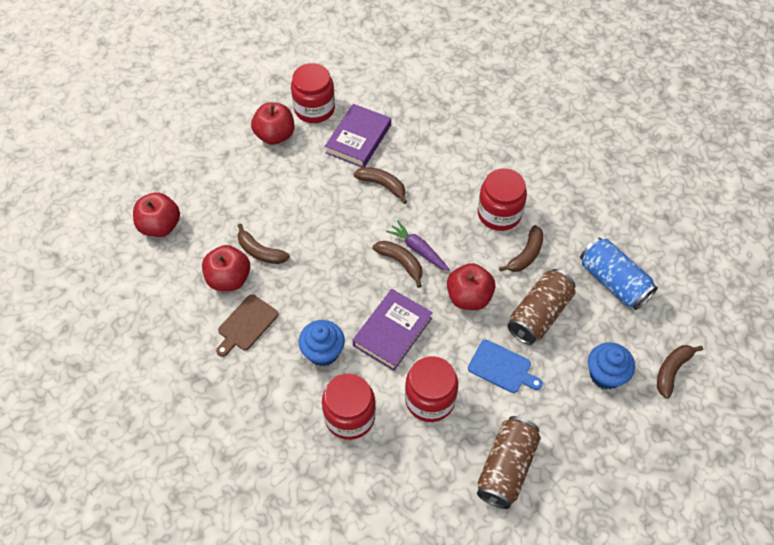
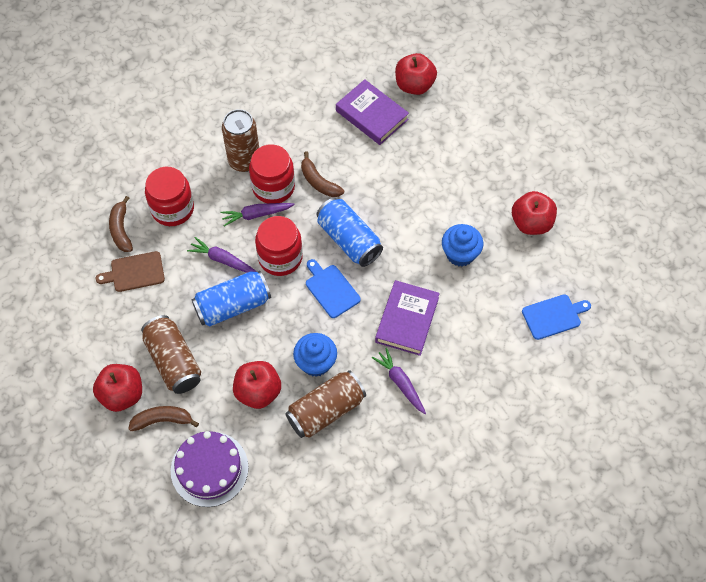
blue can: [580,237,658,310] = 1 -> [192,271,271,326] [316,198,383,267] = 2
blue cutting board: [468,340,543,393] = 1 -> [306,259,361,318] [522,294,591,340] = 2
brown banana: [237,223,290,264] [353,167,407,204] [373,241,422,288] [499,225,544,272] [657,345,703,399] = 5 -> [109,196,133,252] [128,406,199,431] [301,152,344,197] = 3
brown can: [477,416,541,509] [507,269,575,345] = 2 -> [141,315,201,394] [222,109,259,172] [285,370,366,438] = 3
purple cake: none = 0 -> [171,431,249,507] = 1
purple carrot: [386,220,450,271] = 1 -> [187,237,257,273] [220,203,295,226] [372,348,426,414] = 3
red jar: [291,63,335,123] [322,373,376,440] [405,356,458,422] [478,168,527,231] = 4 -> [145,167,194,226] [249,144,295,203] [255,216,303,276] = 3

